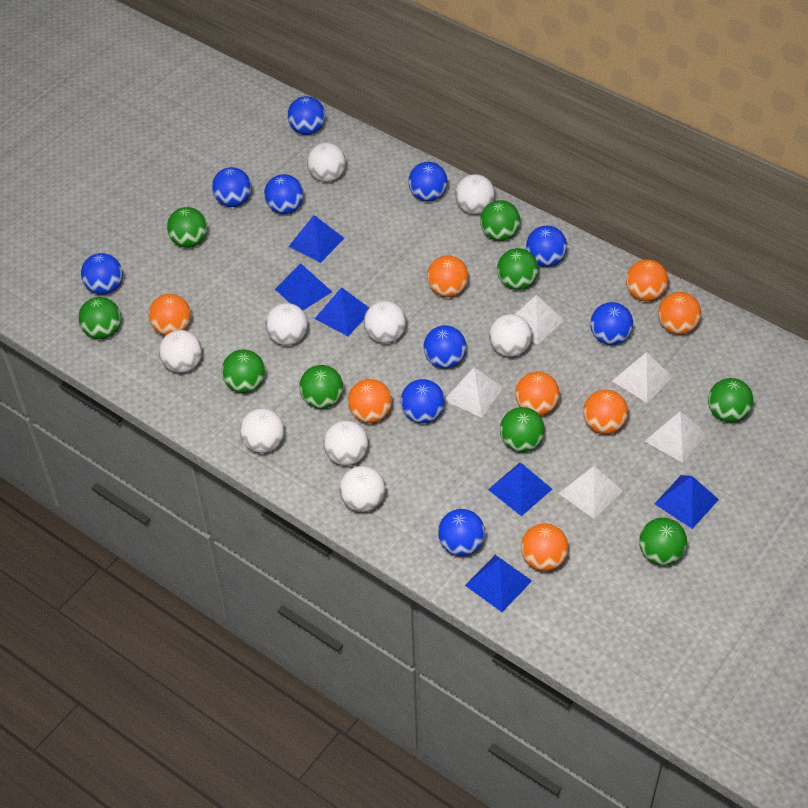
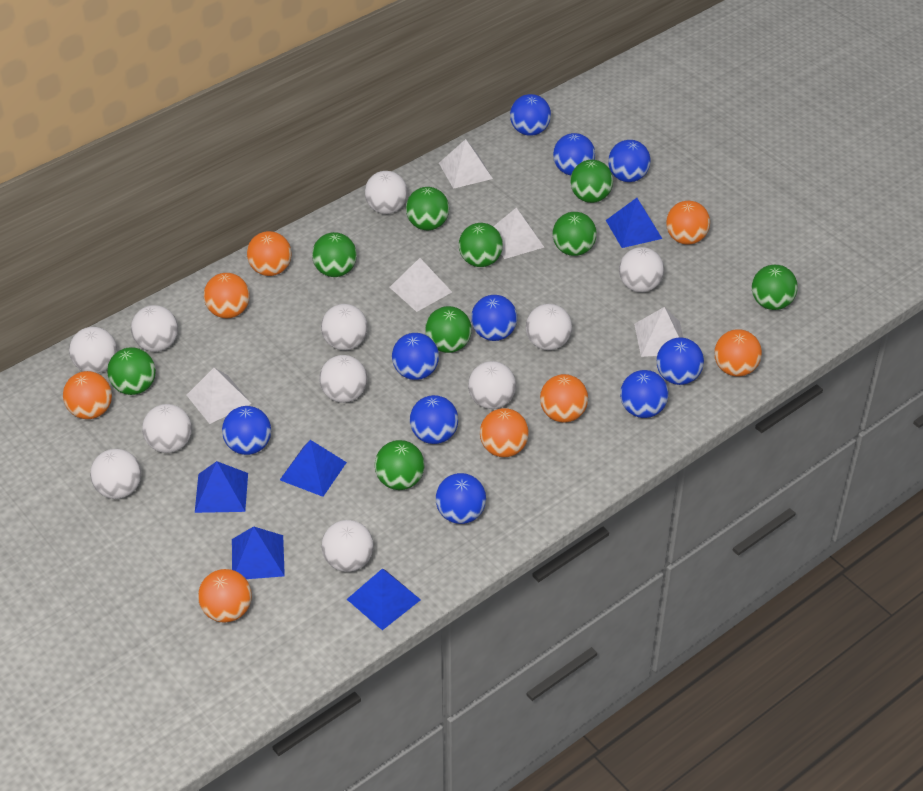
blue pyramid: [275,263,332,310] [288,215,344,263] [315,287,369,336] [465,555,532,612] [488,463,552,516] [654,475,719,529] = 6 -> [195,461,248,513] [232,526,285,579] [280,440,347,497] [347,569,421,630] [606,198,662,248] = 5
white ball: [159,330,202,373] [240,408,285,453] [265,303,308,346] [307,143,346,182] [323,421,369,466] [339,466,385,512] [364,301,406,343] [455,174,495,214] [489,314,532,357] = 9 -> [69,327,117,373] [90,449,141,499] [131,305,178,352] [142,404,192,453] [319,355,367,403] [321,304,368,350] [321,520,373,572] [365,171,408,214] [468,361,516,409] [526,304,572,350] [619,247,664,292] = 11

